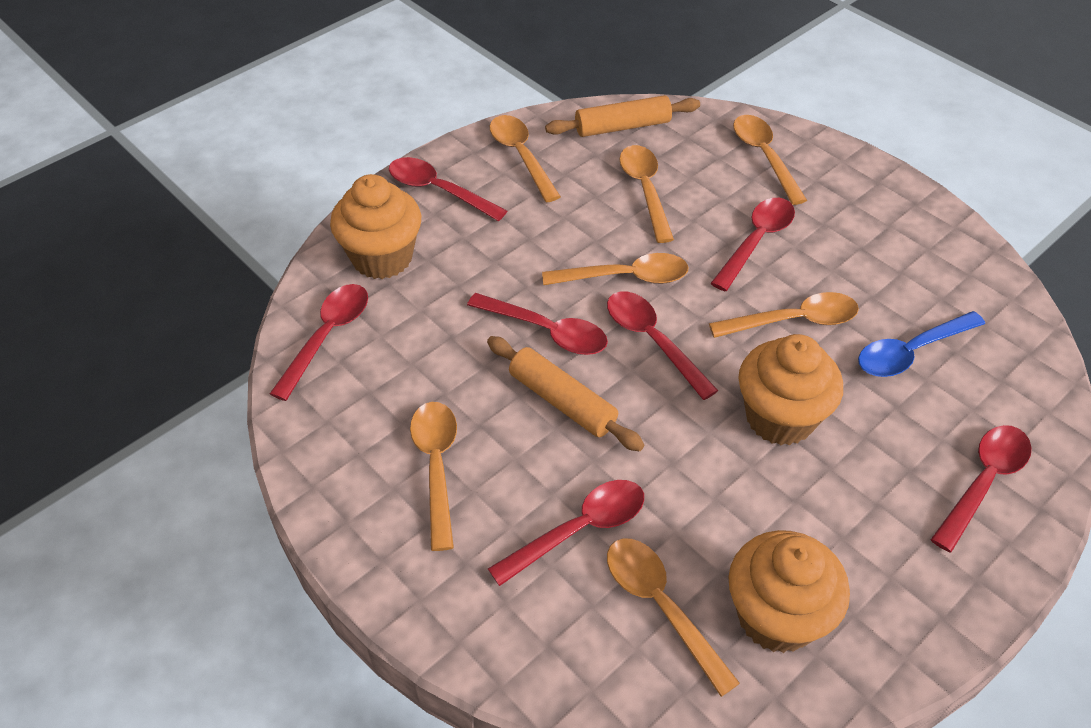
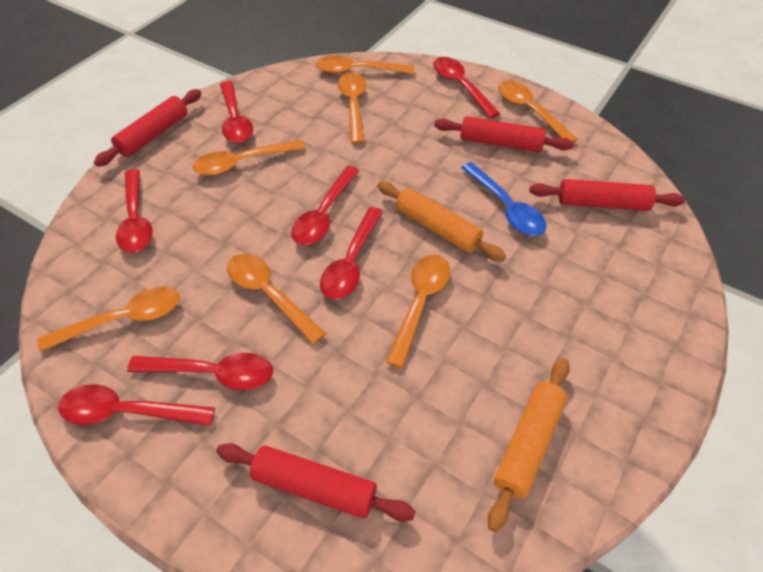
orange cupcake: [330,174,421,279] [728,530,850,653] [738,334,843,445] = 3 -> none = 0
red rolling pin: none = 0 -> [94,89,201,167] [216,443,415,522] [434,116,574,152] [529,179,685,211] = 4

